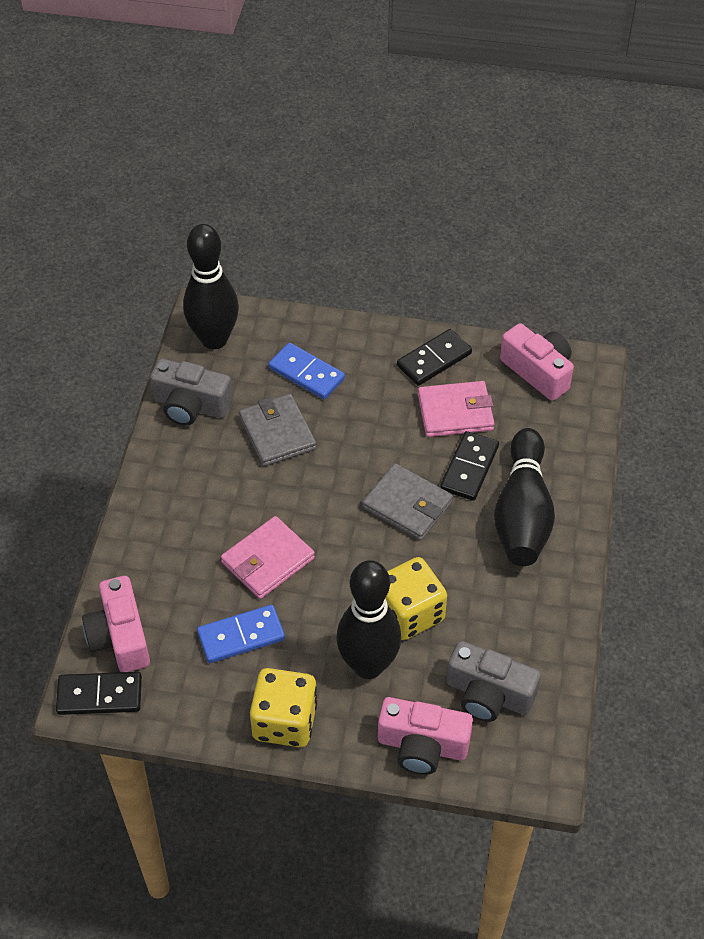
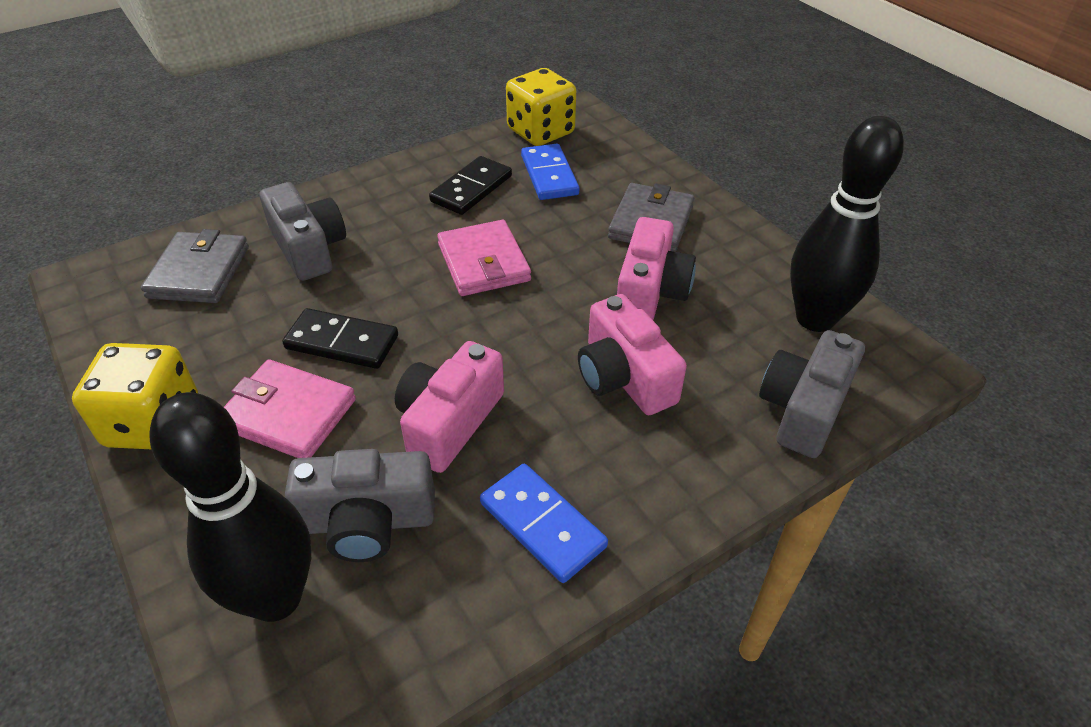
black bowling pin: [183,224,239,349] [336,560,401,679] [494,428,555,566] = 3 -> [149,392,311,622] [790,116,904,332] = 2
black domino: [56,672,142,715] [397,329,472,386] [440,431,499,501] = 3 -> [282,308,398,369] [429,156,512,215] = 2
grey camera: [150,359,233,425] [446,641,541,722] = 2 -> [260,182,346,281] [285,449,435,562] [759,330,865,458] = 3

